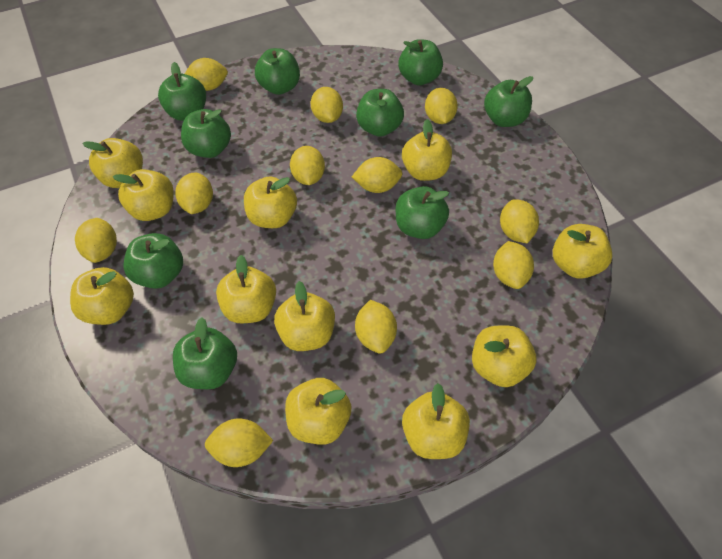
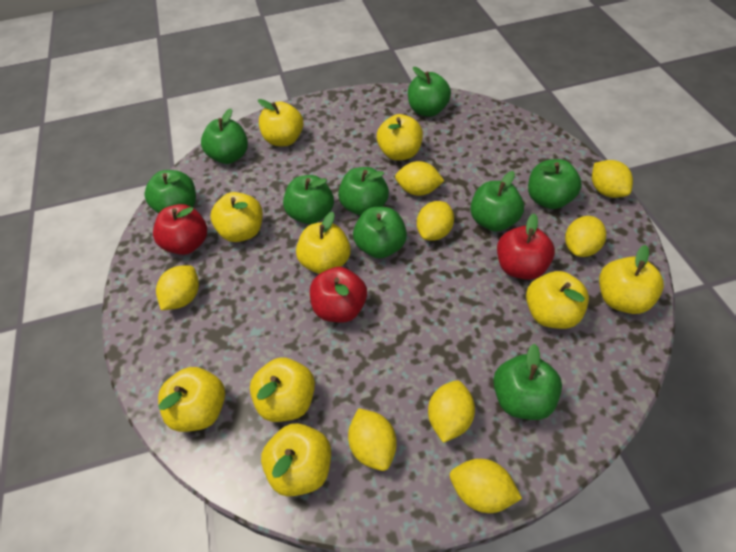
red apple: none = 0 -> [153,204,207,255] [310,267,367,323] [497,213,555,280] = 3
yellow apple: [70,267,134,325] [82,138,143,188] [113,169,174,221] [216,255,276,323] [244,177,297,228] [274,281,335,351] [285,378,351,445] [402,119,452,181] [402,383,470,459] [472,325,537,387] [553,224,612,279] = 11 -> [158,367,225,432] [211,192,263,242] [250,357,315,422] [258,99,303,146] [261,423,331,496] [296,212,351,274] [377,114,423,161] [526,271,589,329] [599,245,664,314] = 9
yellow lemon: [75,218,117,263] [175,173,213,214] [185,58,228,91] [205,418,273,467] [290,146,325,185] [311,87,343,123] [352,157,403,193] [355,300,397,354] [425,88,458,124] [493,241,534,289] [500,199,539,243] = 11 -> [156,265,199,310] [348,408,397,471] [395,161,444,196] [417,201,454,241] [428,380,475,443] [450,459,522,513] [565,216,606,257] [592,160,633,198] = 8

